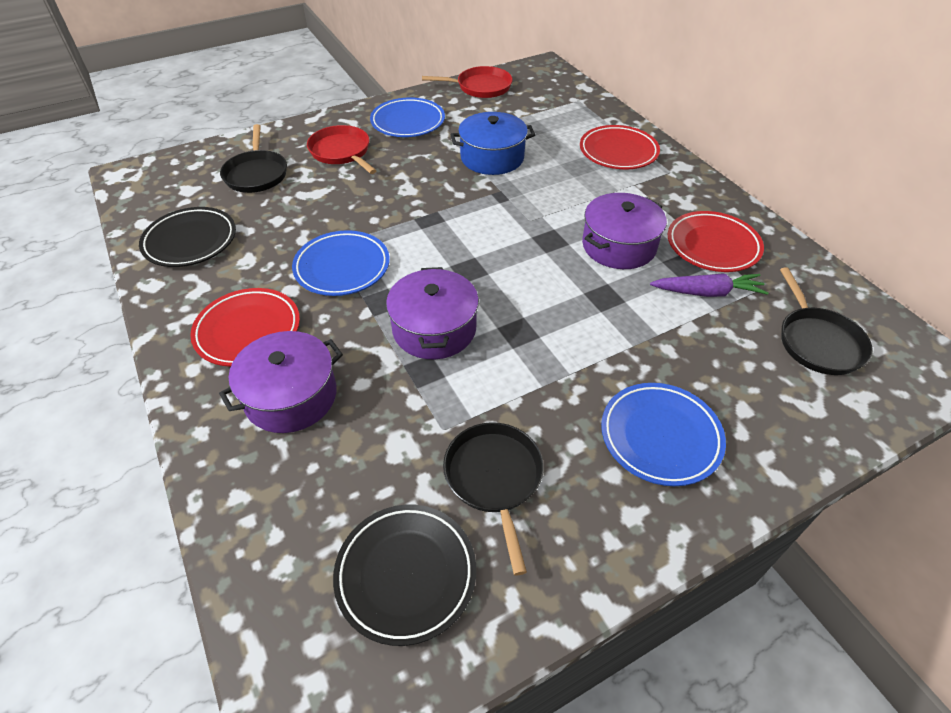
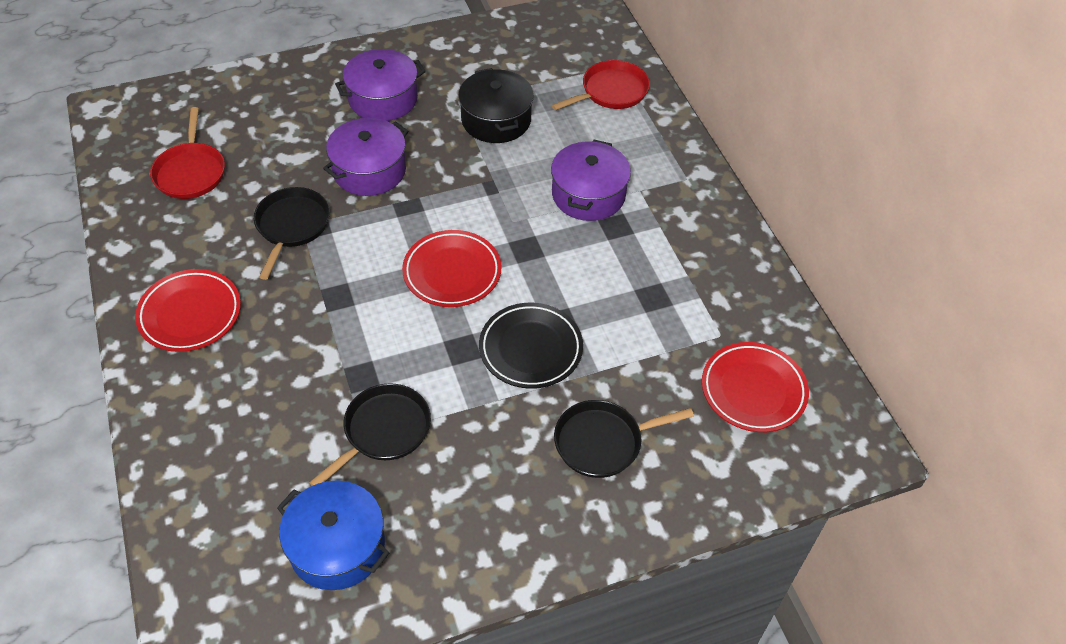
black plate: [139,207,236,267] [333,505,476,646] = 2 -> [479,303,583,389] = 1
black pot: none = 0 -> [458,68,534,143] = 1
blue plate: [292,230,390,296] [370,97,445,137] [601,383,726,486] = 3 -> none = 0
purple carrot: [650,273,769,297] = 1 -> none = 0

